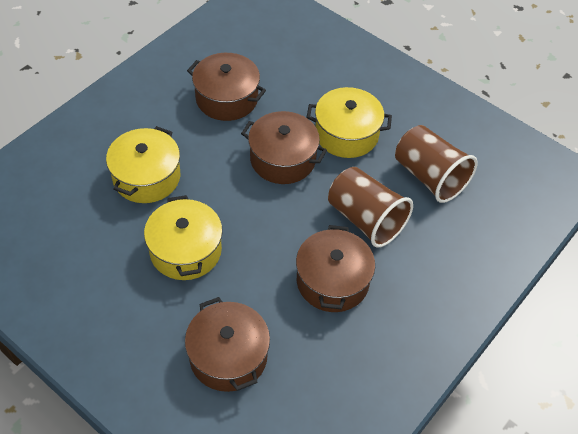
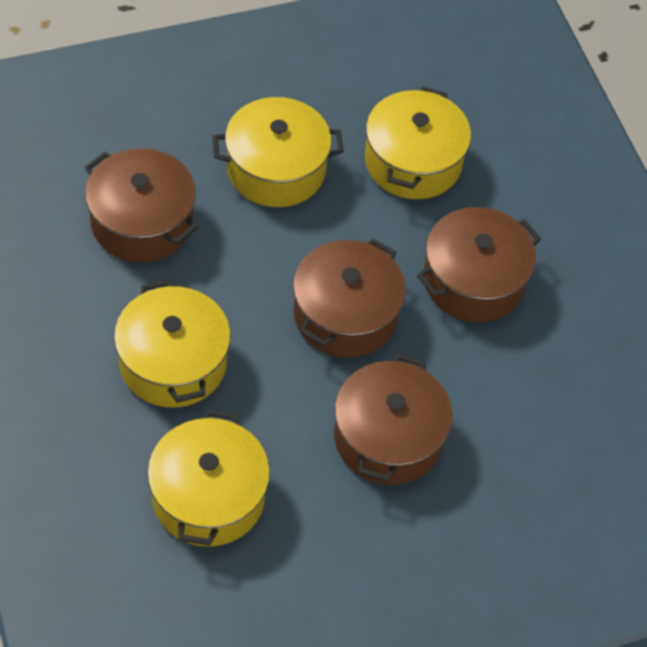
brown cup: [328,167,413,248] [395,125,477,203] = 2 -> none = 0
yellow pot: [106,126,180,203] [144,195,223,280] [306,87,392,158] = 3 -> [114,280,231,408] [147,410,270,547] [212,97,344,207] [365,86,471,199] = 4

